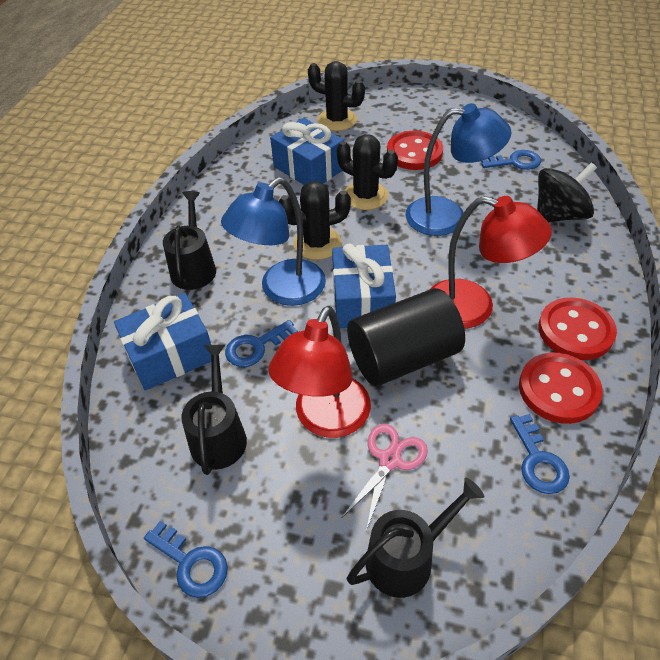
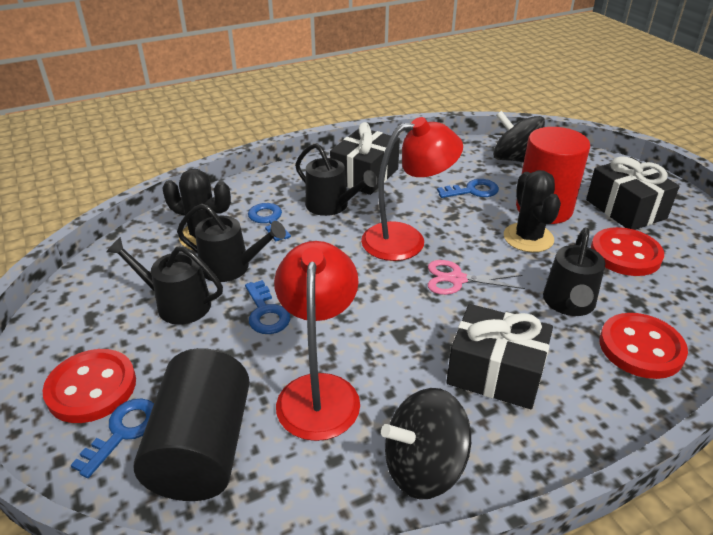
black cactus: [279,181,351,260] [308,61,365,131] [337,134,398,210] = 3 -> [163,169,231,250] [504,170,561,252] = 2
black gift: none = 0 -> [330,122,400,195] [446,304,553,409] [586,156,680,230] = 3
black spinning top: [537,163,597,222] = 1 -> [381,388,471,500] [493,111,545,163] = 2
black watering can: [163,191,216,290] [181,345,247,475] [347,478,484,598] = 3 -> [106,237,223,324] [177,204,286,282] [295,143,377,216] [543,228,605,316] = 4
blue gift: [114,293,211,391] [270,118,344,185] [332,244,396,328] = 3 -> none = 0
blue lamp: [221,177,326,306] [405,103,511,236] = 2 -> none = 0
red cylinder: none = 0 -> [516,127,590,224] = 1

